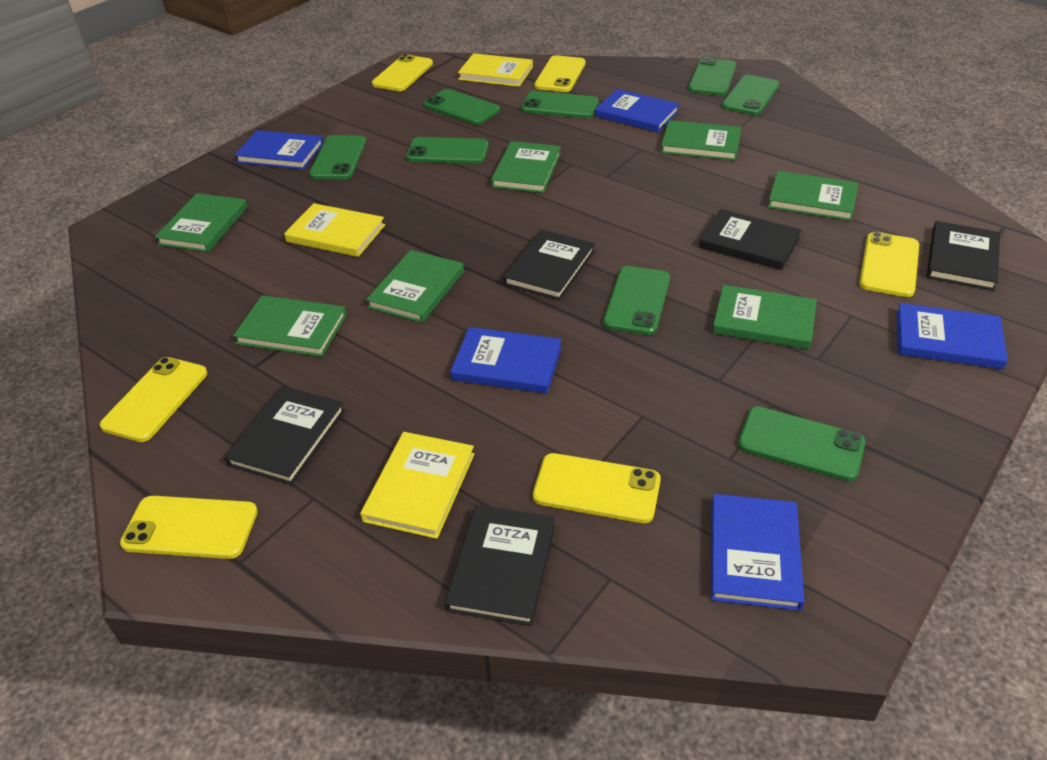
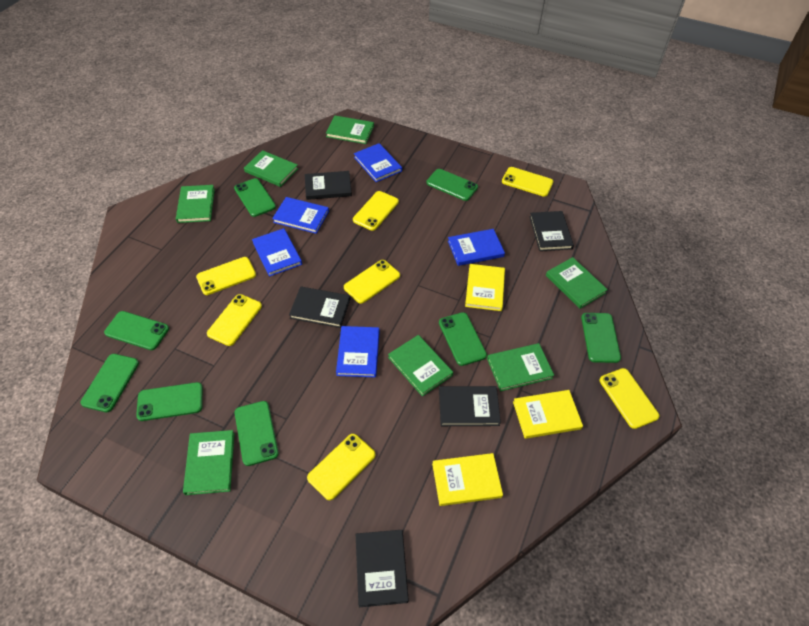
yellow phone: [100,357,207,442] [120,496,258,559] [372,54,433,91] [533,453,661,523] [534,55,586,92] [859,232,919,297] = 6 -> [196,257,256,295] [207,294,262,346] [307,434,376,500] [344,260,400,304] [353,191,399,231] [502,167,553,197] [600,368,659,429] = 7

